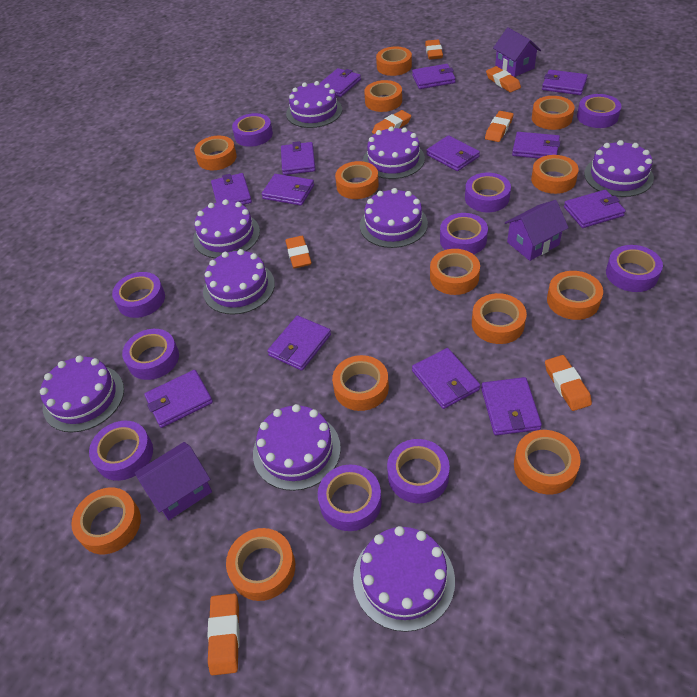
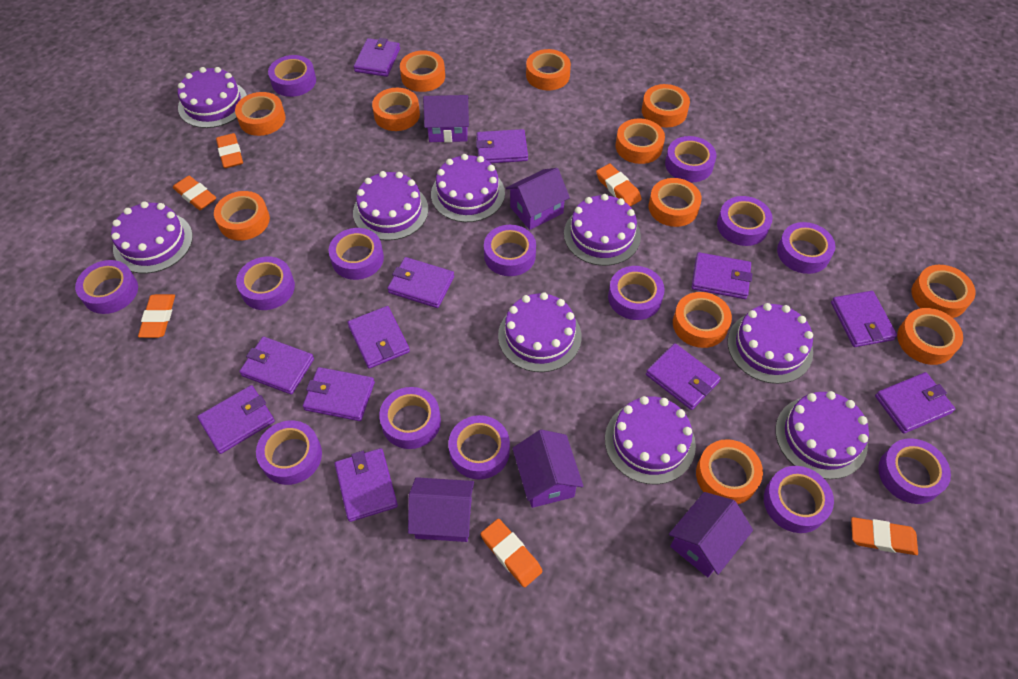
orange eraser: [207,593,240,675] [286,236,312,268] [372,110,411,134] [425,40,443,60] [485,111,514,142] [486,66,521,92] [545,355,592,411] = 7 -> [138,294,175,338] [173,176,216,210] [216,133,243,168] [480,519,542,587] [596,164,641,207] [851,517,918,555] = 6
orange tape: [71,488,141,554] [194,136,237,170] [226,528,295,601] [332,355,389,411] [335,161,379,199] [364,80,402,112] [376,46,412,76] [430,249,480,295] [472,293,527,344] [514,430,580,494] [531,155,579,194] [532,96,575,130] [547,271,603,320] = 13 -> [214,191,270,240] [235,92,286,136] [372,88,420,131] [400,50,445,92] [526,49,571,90] [615,119,665,164] [642,84,690,127] [649,178,702,227] [673,292,732,348] [696,439,763,504] [897,308,963,365] [912,265,976,318] = 12
purple house: [135,442,212,520] [493,27,541,77] [505,200,569,261] = 3 -> [408,477,474,542] [423,95,469,143] [506,168,570,230] [512,430,583,508] [669,492,753,577] = 5
purple tape: [89,421,153,481] [112,272,165,318] [122,329,179,380] [232,113,273,147] [318,465,382,531] [387,439,450,504] [440,213,488,254] [465,173,511,212] [577,94,621,128] [606,245,663,292] = 10 -> [75,260,138,314] [236,257,295,310] [256,420,322,485] [268,55,316,97] [329,228,384,280] [379,387,441,449] [448,415,510,479] [484,225,536,276] [608,266,665,320] [665,136,716,182] [717,196,773,246] [764,466,834,533] [777,222,835,274] [878,438,951,504] = 14
purple wallet: [144,370,213,428] [211,173,252,205] [261,174,314,206] [267,316,331,371] [281,141,316,175] [320,68,361,97] [412,64,456,89] [412,348,480,409] [426,135,480,171] [481,377,542,435] [512,132,560,159] [542,70,588,95] [564,190,626,228] = 13 -> [197,385,275,454] [239,337,314,395] [303,367,375,421] [335,448,398,522] [347,306,410,369] [354,38,400,77] [387,257,454,308] [476,129,528,163] [646,343,721,410] [692,252,752,299] [831,291,897,347] [875,372,955,434] = 12

